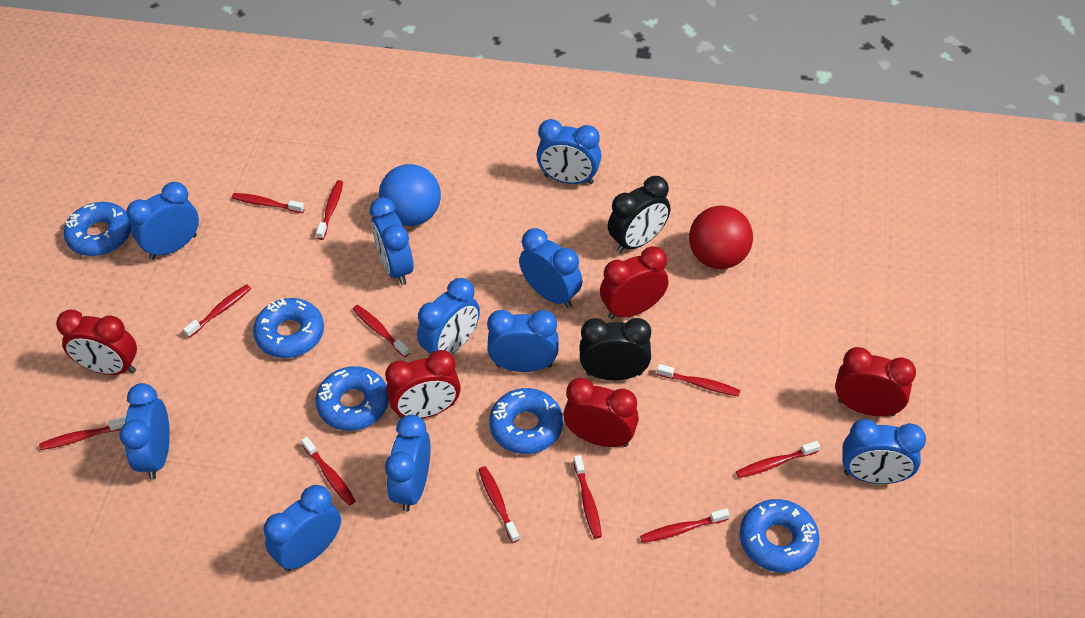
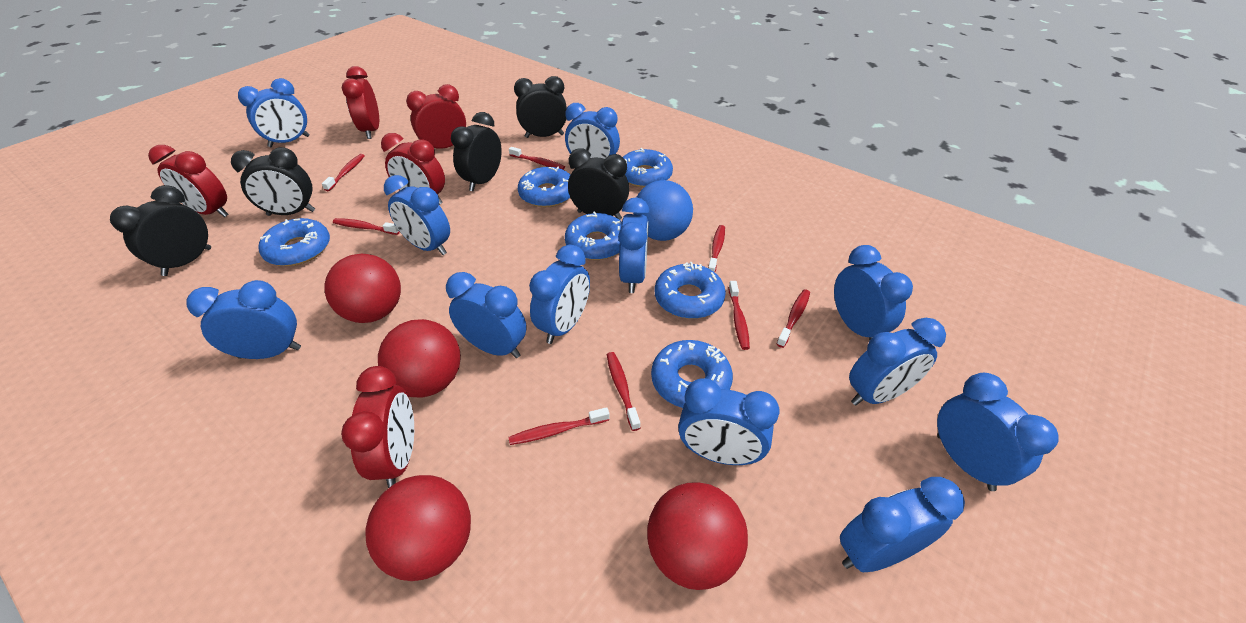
black clock: [580,318,651,380] [608,176,670,253] = 2 -> [110,185,211,276] [231,147,315,216] [451,112,502,191] [514,76,567,138] [568,149,629,220] = 5
blue clock: [119,383,170,480] [126,182,199,259] [264,485,341,571] [370,197,413,285] [385,414,431,512] [417,278,480,354] [487,310,559,372] [519,228,583,308] [536,119,601,184] [842,419,926,484] = 10 -> [187,280,301,359] [238,78,310,147] [384,175,450,255] [446,272,527,358] [529,245,590,344] [565,103,620,159] [618,197,649,293] [678,378,780,465] [834,245,913,340] [840,477,965,572] [849,318,946,405] [937,373,1059,491] = 12
blue donut: [64,202,131,256] [253,298,324,358] [315,366,389,431] [489,388,563,454] [739,499,819,573] = 5 -> [259,218,330,266] [518,166,570,207] [565,211,622,260] [623,148,673,188] [651,340,733,408] [655,262,726,319] = 6
red ball: [689,205,753,269] = 1 -> [324,254,401,323] [365,475,471,581] [378,319,461,398] [647,482,748,590] = 4
red toothbrush: [39,417,125,450] [183,284,251,338] [232,193,305,213] [301,437,356,506] [316,180,343,240] [353,305,410,357] [478,466,520,543] [573,455,602,539] [640,508,730,543] [657,364,740,397] [736,441,820,478] = 11 -> [322,154,365,191] [333,218,400,235] [509,147,565,170] [509,407,610,445] [607,352,641,431] [708,225,725,272] [728,281,750,350] [777,289,810,348] = 8

